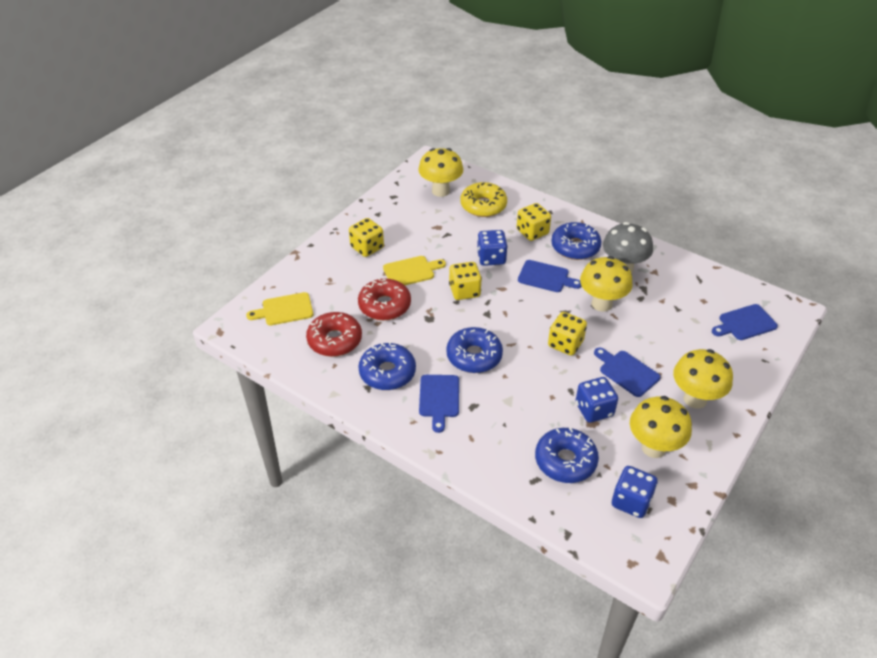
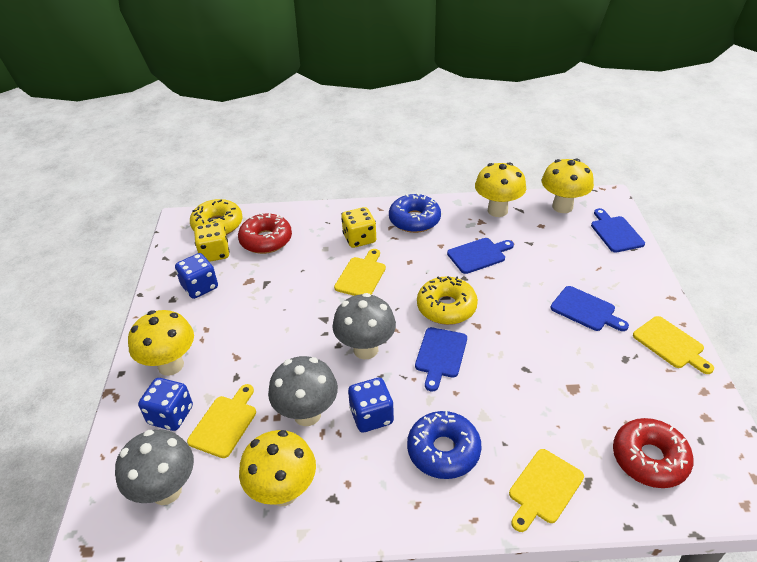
blue donut: [358,342,416,390] [446,327,503,373] [535,428,599,483] [551,222,601,260] = 4 -> [389,193,441,233] [407,410,481,479] = 2
grey mushroom: [603,222,653,274] = 1 -> [115,430,194,505] [268,356,338,426] [332,293,396,359] = 3
yellow cutting board: [246,292,313,325] [383,256,446,285] = 2 -> [187,384,256,458] [334,249,386,296] [509,449,584,532] [633,316,714,374] = 4
yellow dice: [349,218,384,257] [449,262,482,300] [517,203,551,241] [548,312,587,356] = 4 -> [194,222,229,262] [341,207,376,248] = 2
yellow donut: [461,182,507,217] = 1 -> [190,199,242,235] [417,276,478,325] = 2

